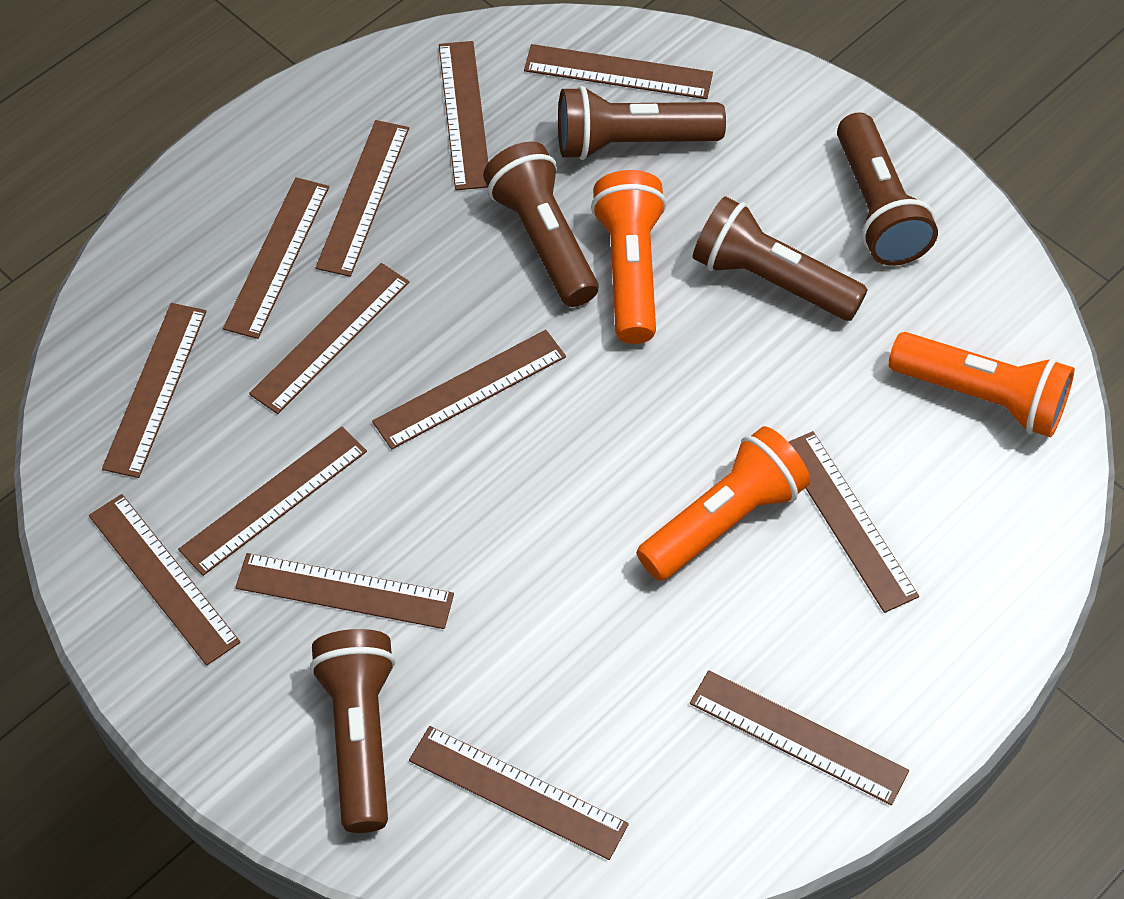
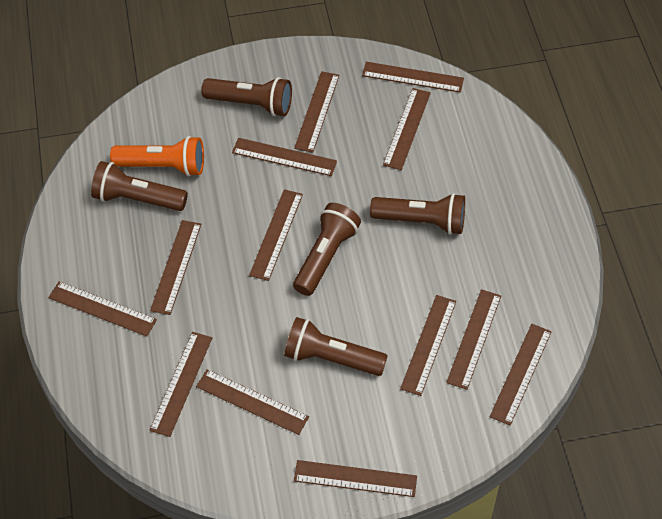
orange flashlight: [591,170,667,344] [637,426,810,581] [888,332,1074,437] = 3 -> [110,136,204,177] = 1

